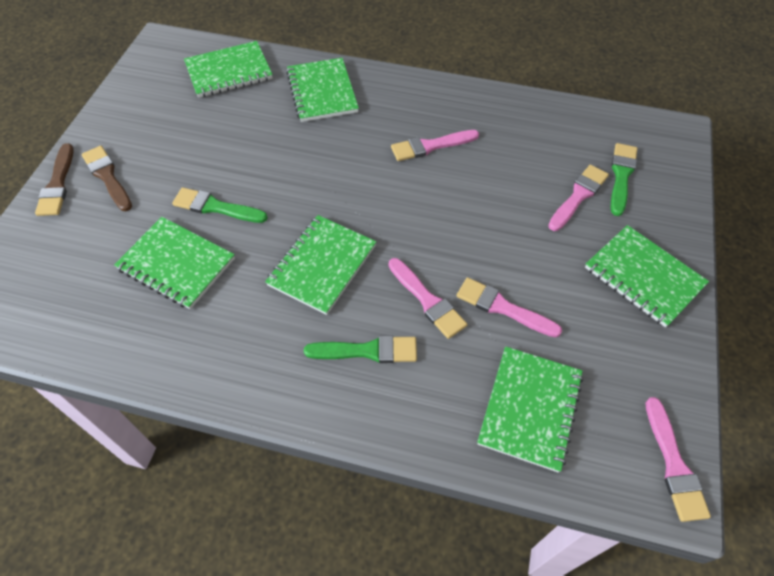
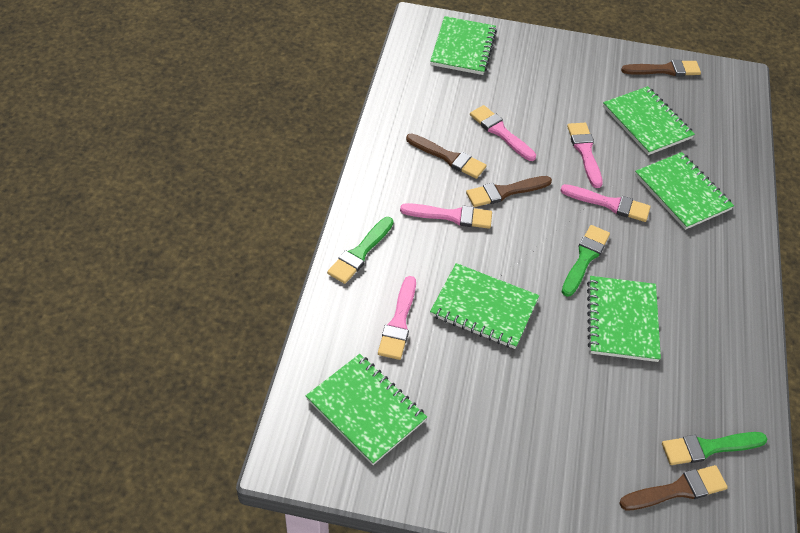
brown brush: [35,143,74,216] [82,146,132,211] = 2 -> [406,133,487,179] [466,176,552,207] [619,465,728,510] [621,60,701,76] = 4

